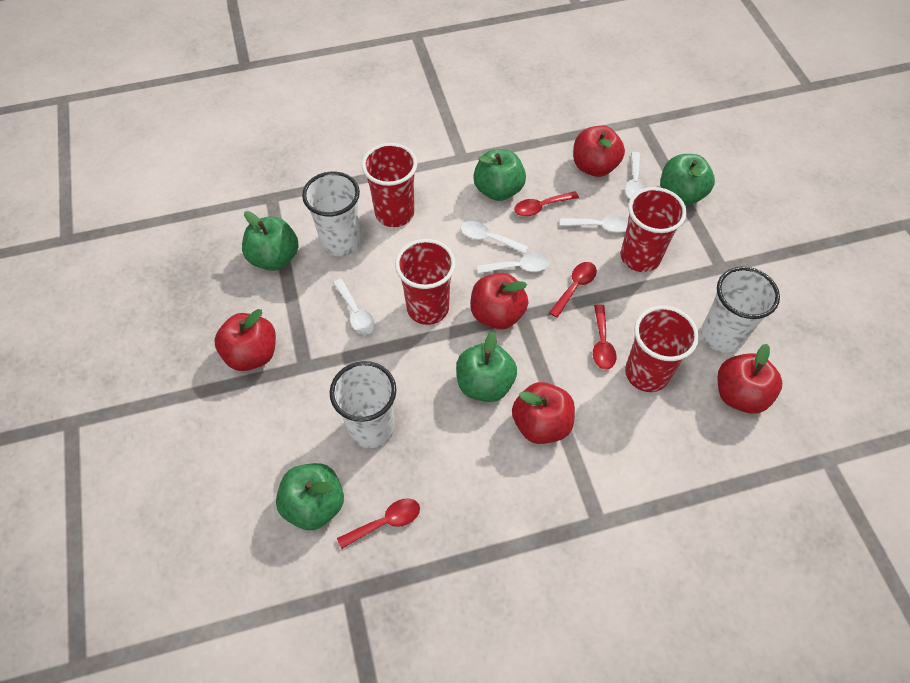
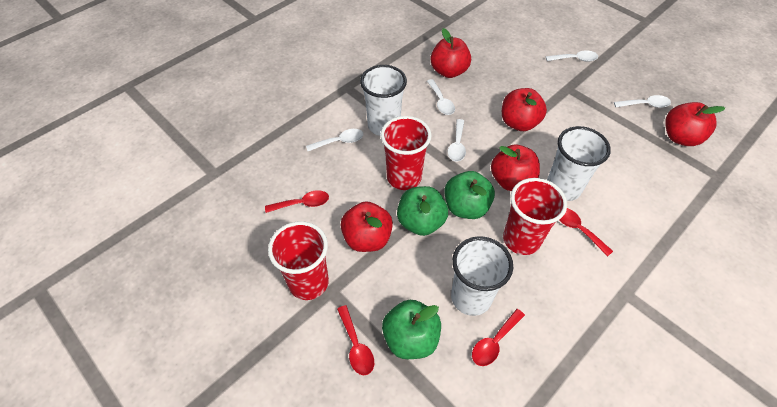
green apple: [242,211,299,271] [276,463,344,530] [456,332,517,402] [473,149,526,201] [660,154,715,206] = 5 -> [382,300,441,359] [397,186,448,236] [444,171,495,219] = 3
red cup: [362,143,417,227] [395,239,456,325] [621,187,687,272] [625,306,699,392] = 4 -> [268,221,329,300] [381,116,431,190] [503,178,567,255] = 3

